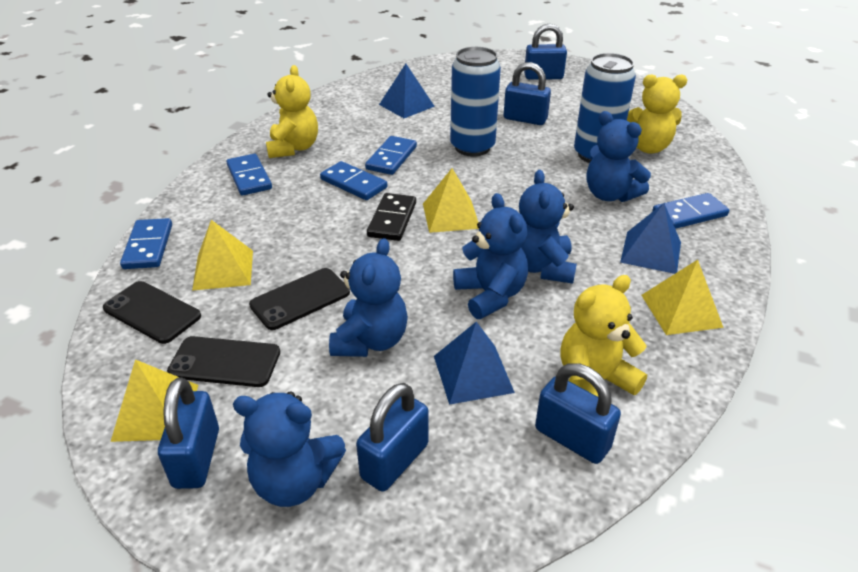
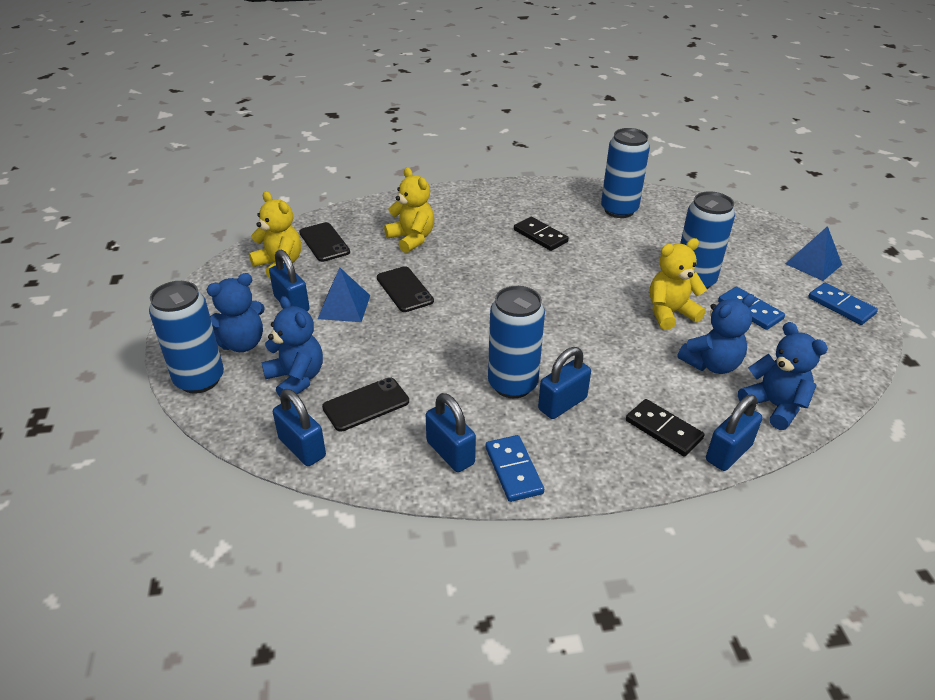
black domino: [367,193,416,241] = 1 -> [514,217,569,251] [626,399,704,457] = 2
blue can: [450,47,501,157] [574,53,636,163] = 2 -> [149,281,224,394] [488,286,545,398] [601,128,650,218] [680,191,735,289] = 4
blue domino: [120,218,172,269] [226,154,272,196] [320,161,387,200] [365,136,417,175] [652,193,729,229] = 5 -> [486,435,544,502] [718,287,785,330] [808,283,878,325] = 3
blue pyramid: [379,64,435,118] [434,322,515,405] [620,203,681,274] = 3 -> [318,268,370,322] [785,226,842,281] = 2
blue teddy bear: [233,391,346,507] [329,238,408,357] [453,193,528,319] [519,170,577,284] [587,111,651,202] = 5 -> [206,273,265,352] [261,296,323,397] [677,294,755,374] [738,322,828,430] = 4
yellow pyramid: [110,360,198,442] [192,220,253,291] [423,168,479,233] [641,260,724,335] = 4 -> none = 0

